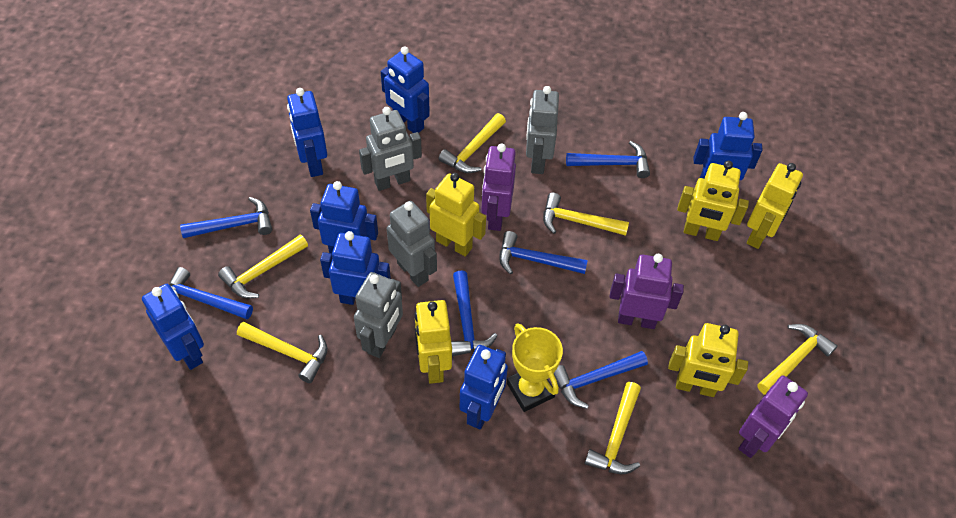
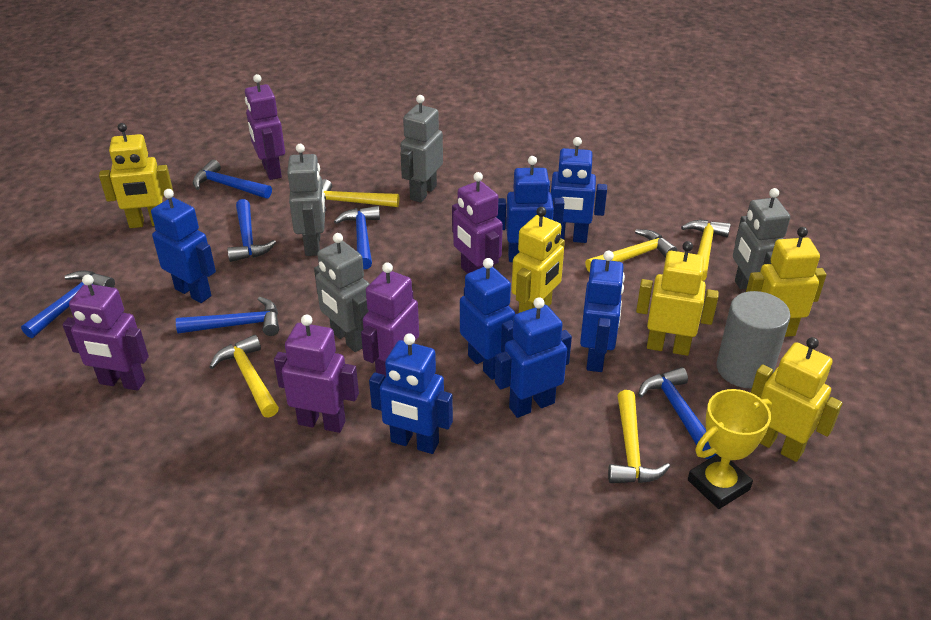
grey cylinder: none = 0 -> [716,291,791,388] = 1
purple robot: [481,144,516,231] [610,254,684,329] [738,375,808,458] = 3 -> [62,275,149,391] [245,74,285,180] [274,314,359,433] [361,262,419,377] [452,172,503,274] = 5
yellow hammer: [218,235,308,298] [237,322,328,383] [438,113,506,173] [543,193,629,236] [584,382,641,474] [758,324,837,395] = 6 -> [209,335,279,418] [322,179,399,211] [585,229,677,273] [608,390,670,483] [681,220,731,281] = 5

